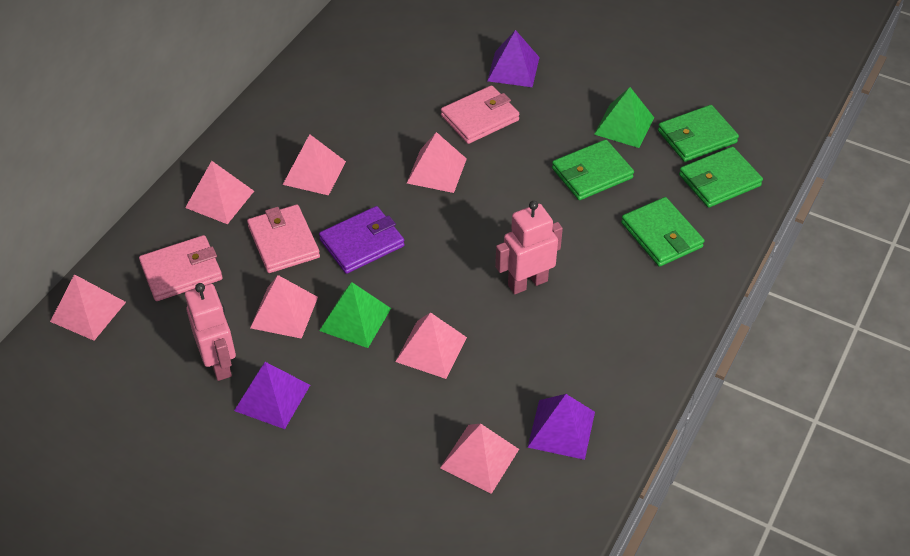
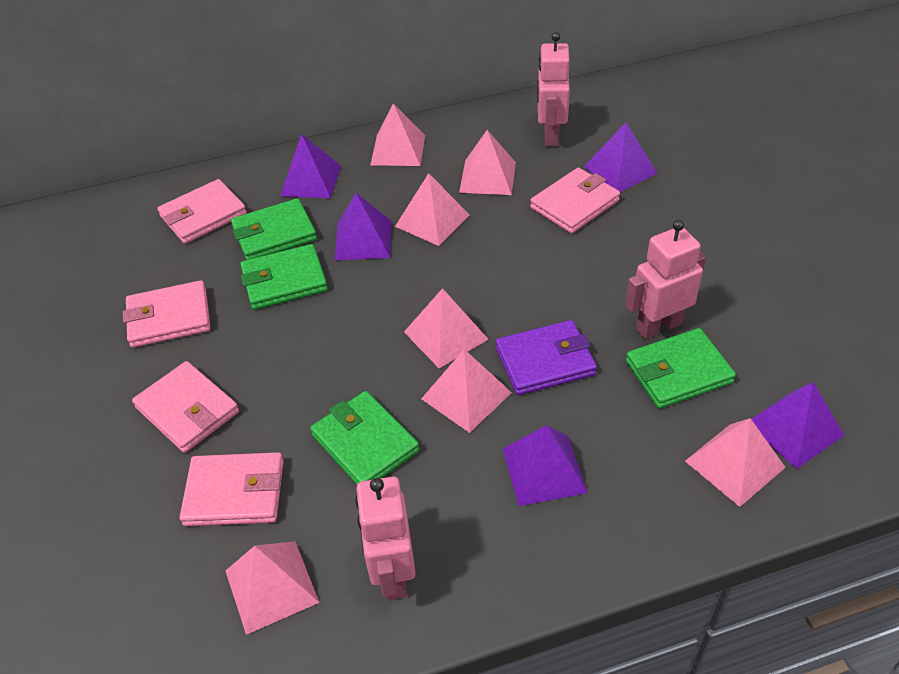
green pyramid: [319,282,391,348] [594,87,654,148] = 2 -> none = 0
pink robot: [185,283,236,381] [495,201,563,294] = 2 -> [355,476,416,600] [537,32,570,146] [625,220,706,339] = 3
pink wallet: [139,235,223,301] [247,205,320,273] [441,85,520,144] = 3 -> [123,280,211,348] [132,361,239,453] [157,179,247,244] [179,452,284,526] [530,168,620,234] = 5
purple pyramid: [234,362,310,429] [487,30,540,87] [527,394,595,460] = 3 -> [280,134,341,198] [334,193,391,261] [503,425,588,506] [584,122,658,192] [751,382,844,469] = 5

